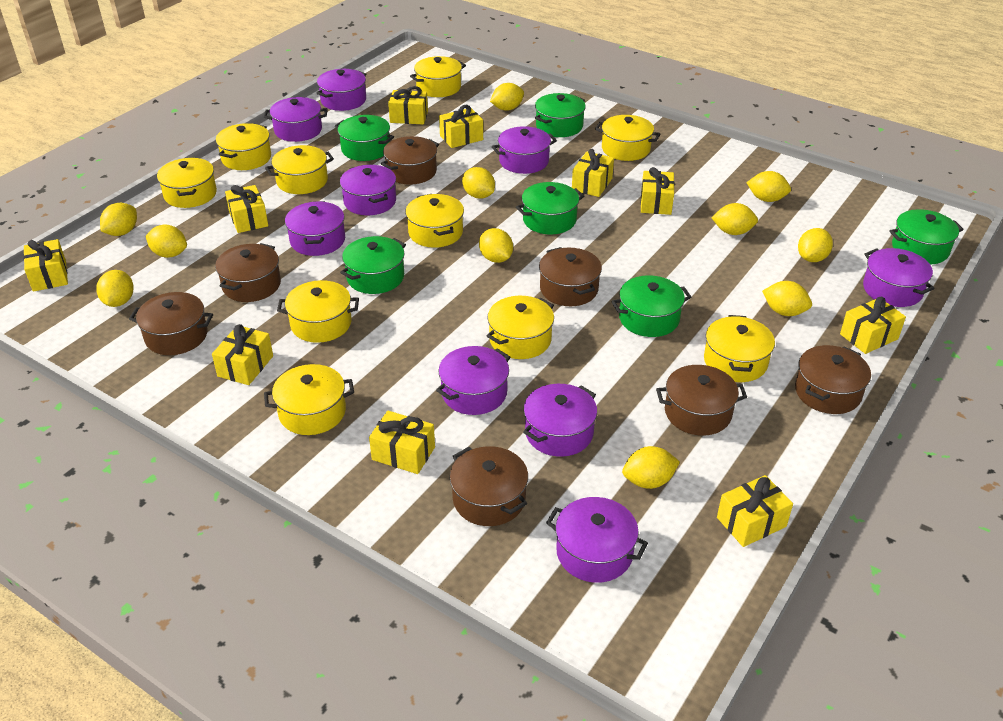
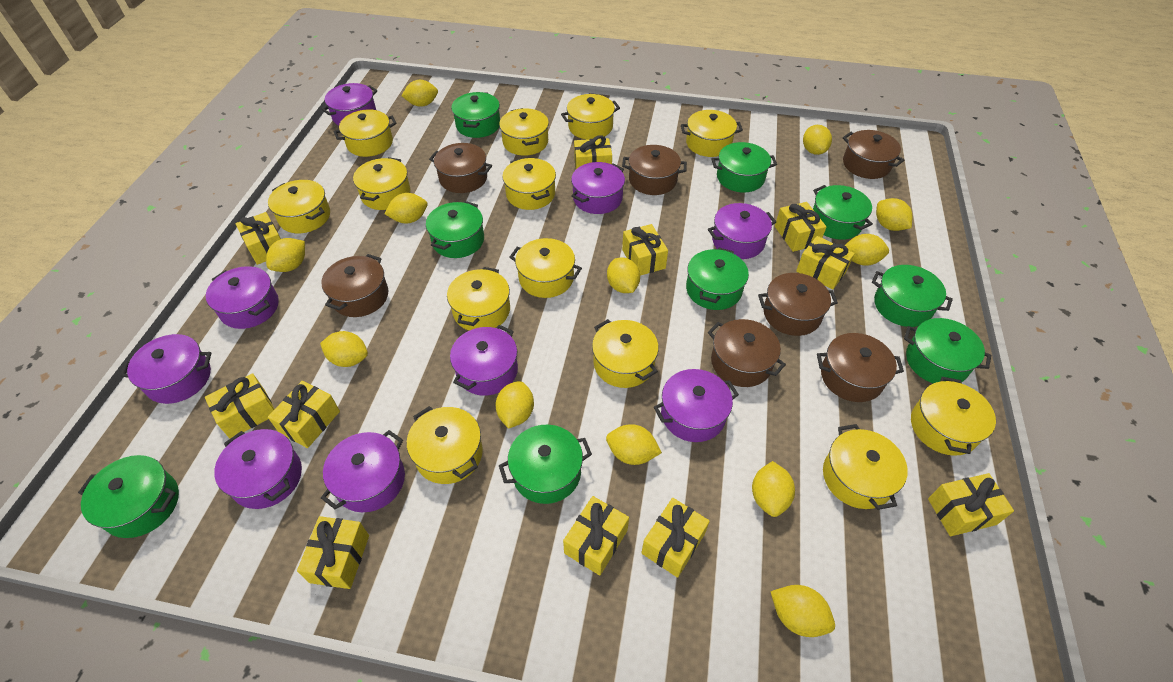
green pot: [335,115,394,161] [340,236,406,294] [516,182,584,234] [535,93,586,137] [611,275,691,337] [889,209,964,265] = 6 -> [78,455,179,538] [426,201,484,258] [451,92,500,138] [499,425,592,504] [686,248,749,310] [712,142,777,192] [813,185,873,240] [872,265,953,327] [904,318,991,384] = 9
yellow gift: [23,239,68,292] [212,324,273,385] [225,185,268,233] [369,411,435,474] [388,86,428,124] [439,105,483,148] [572,149,614,197] [641,167,675,215] [717,475,793,547] [840,297,906,354] = 10 -> [205,373,274,439] [236,212,281,265] [268,381,340,448] [297,516,369,589] [563,496,629,576] [574,135,612,169] [622,224,668,276] [642,498,710,578] [775,202,827,252] [796,236,855,290] [928,473,1014,536] = 11
yellow lemon: [96,270,134,307] [100,203,137,236] [146,225,187,258] [462,167,495,199] [479,228,513,263] [490,83,524,110] [622,446,680,489] [711,203,758,235] [746,171,791,202] [762,281,812,316] [798,228,833,262] = 11 -> [266,238,305,272] [320,331,368,367] [385,193,427,223] [401,80,438,107] [496,381,534,429] [606,424,662,465] [607,257,640,293] [752,461,795,517] [770,585,835,637] [803,125,832,155] [845,234,889,266] [876,198,913,231] = 12
yellow pot: [157,158,217,208] [216,123,271,170] [264,364,354,435] [265,145,334,194] [277,280,359,343] [405,194,464,248] [410,56,466,97] [487,296,554,359] [595,115,660,161] [704,315,775,382] = 10 -> [268,180,330,233] [334,109,397,157] [353,157,411,210] [407,406,483,484] [447,267,510,331] [499,108,549,156] [502,158,556,210] [510,238,582,298] [561,94,620,140] [592,319,659,388] [681,110,743,157] [823,424,908,510] [911,377,996,456] = 13

